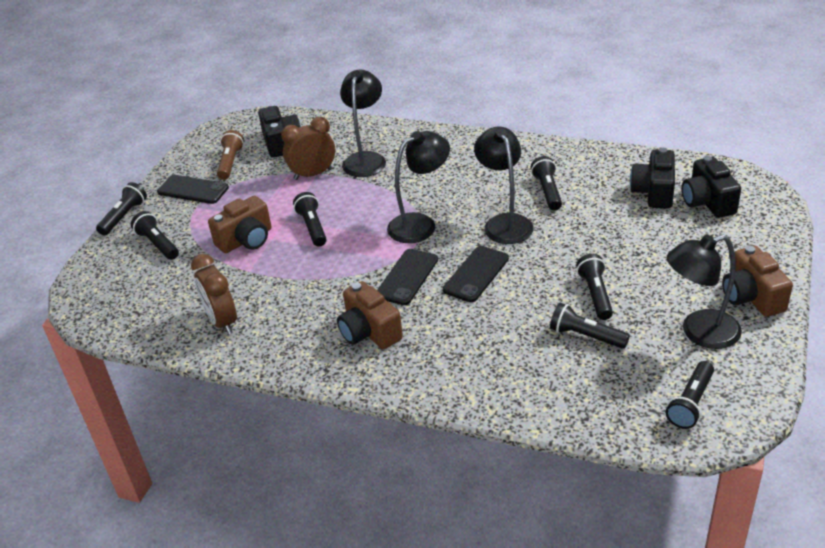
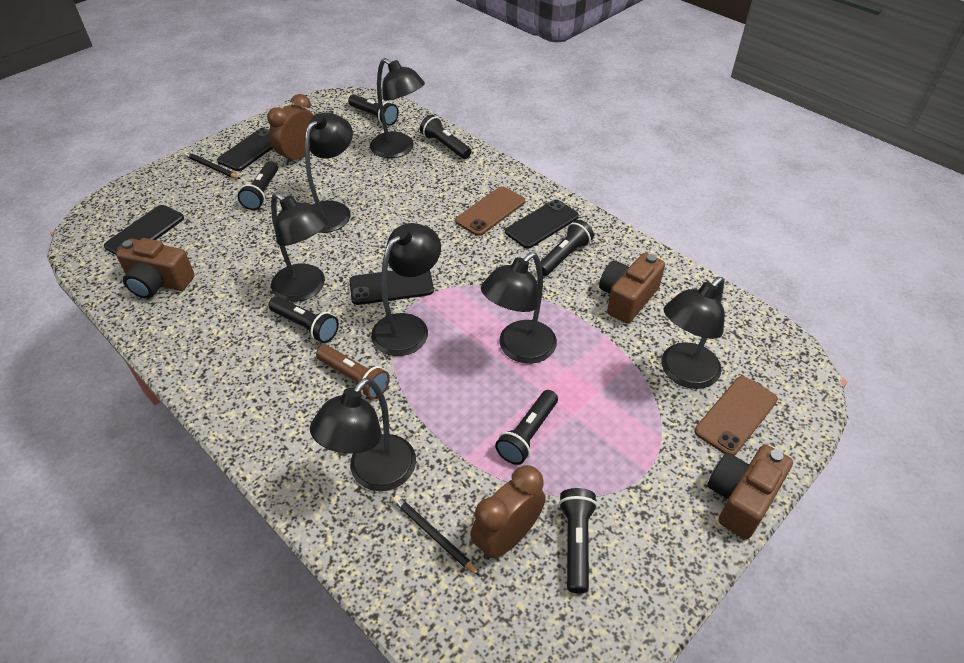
black camera: [258,106,301,158] [630,148,675,209] [682,156,741,218] = 3 -> none = 0
black lamp: [340,70,386,177] [387,131,450,243] [474,127,534,244] [667,234,742,349] = 4 -> [271,192,328,302] [305,112,353,233] [310,378,416,491] [370,58,425,158] [371,223,441,356] [481,252,557,364] [661,277,725,389] = 7
black pencil: none = 0 -> [184,151,241,179] [393,495,480,576] = 2
black phone: [157,175,229,204] [377,249,438,305] [443,246,509,302] = 3 -> [104,205,184,255] [217,128,273,171] [349,270,434,305] [505,199,579,249] = 4
brown phone: none = 0 -> [455,186,525,236] [694,376,778,456] = 2

